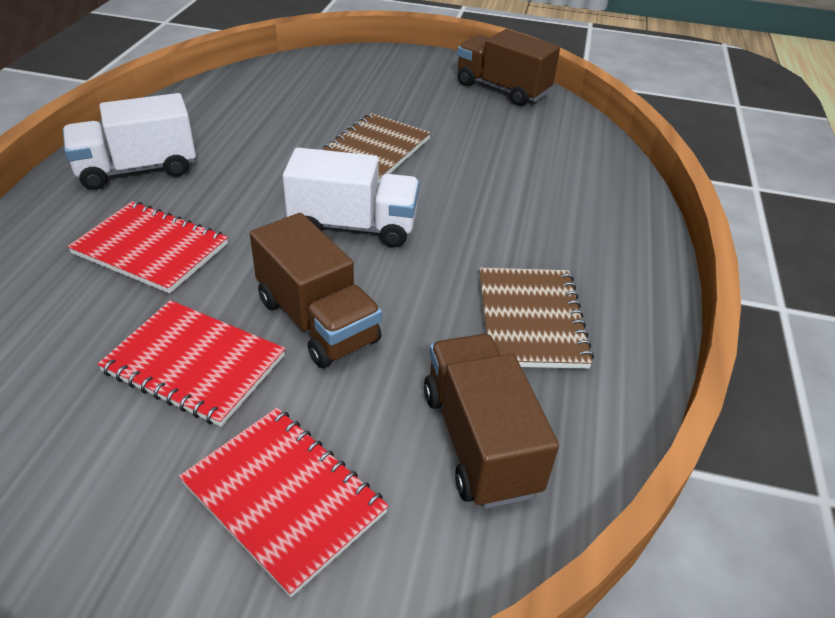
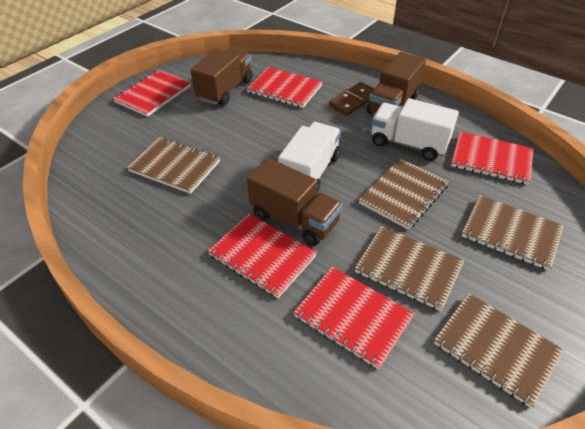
brown domino: none = 0 -> [329,82,375,115] = 1
brown notebook: [318,113,431,183] [479,268,594,369] = 2 -> [127,137,220,194] [355,226,464,311] [359,158,449,230] [434,293,564,409] [461,195,564,271] = 5
red notebook: [67,201,228,294] [97,300,285,427] [179,408,389,597] = 3 -> [113,70,191,117] [208,214,317,298] [246,67,322,108] [294,267,415,370] [451,132,534,185] = 5

